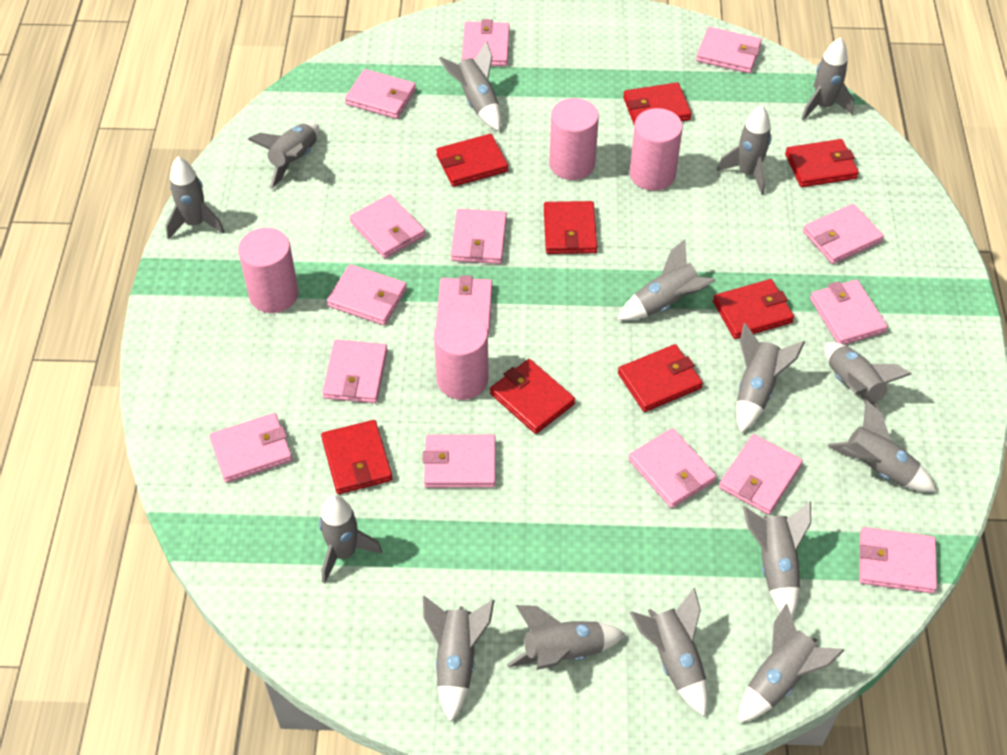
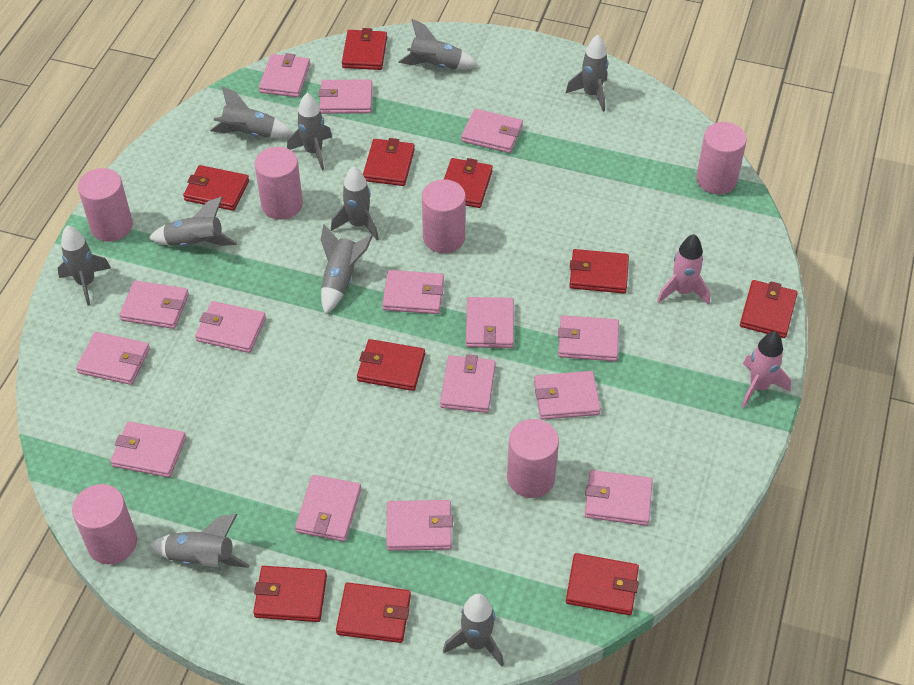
grey rocket: [166,157,225,239] [248,123,320,189] [319,494,382,584] [423,596,495,722] [439,41,501,131] [507,605,625,670] [617,239,716,321] [630,588,708,717] [717,105,772,195] [736,323,805,433] [738,604,845,723] [743,502,811,616] [801,37,854,120] [825,342,912,410] [828,400,937,492] = 15 -> [57,225,111,306] [149,197,237,247] [149,514,250,568] [210,86,293,138] [287,93,332,171] [321,224,373,314] [331,166,379,240] [398,19,479,69] [443,594,504,667] [566,35,608,112] = 10
pink cylinder: [238,228,299,313] [434,312,489,400] [549,98,599,180] [630,108,683,191] = 4 -> [72,484,137,564] [78,168,133,242] [255,147,303,220] [422,179,466,253] [507,419,559,498] [696,122,747,194] = 6
pink rocket: none = 0 -> [657,234,710,305] [742,331,791,407] = 2
red wallet: [321,420,393,494] [436,134,508,187] [490,359,575,434] [544,201,597,254] [618,344,703,412] [623,82,692,125] [713,279,794,339] [785,139,859,187] = 8 -> [183,165,249,211] [253,566,327,622] [336,583,411,643] [342,28,387,70] [357,339,425,391] [363,138,415,186] [444,158,493,208] [566,553,639,615] [570,249,629,293] [740,280,798,338] = 10

